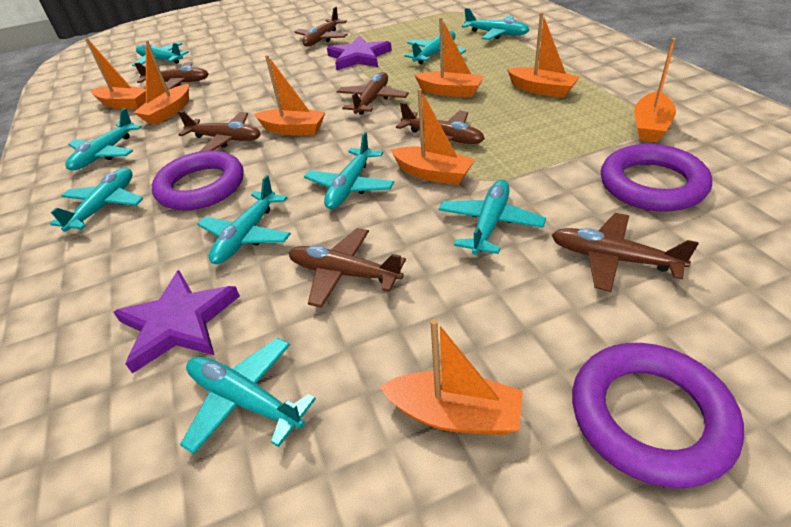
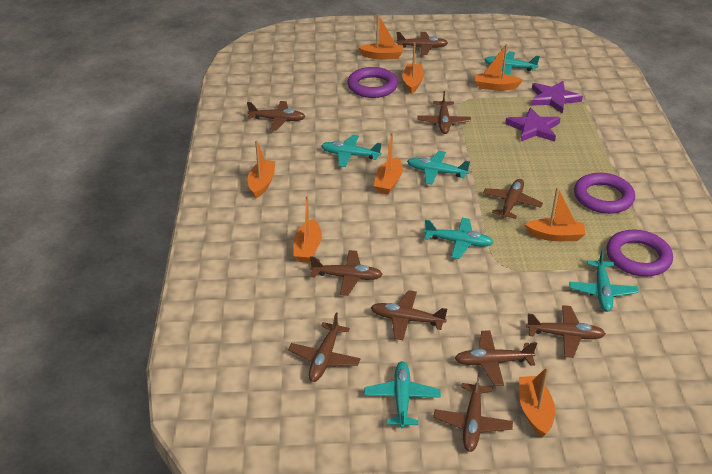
brown plane: [134,62,209,90] [178,111,261,152] [289,228,406,308] [295,7,348,47] [337,72,409,115] [396,102,485,144] [552,213,699,292] = 7 -> [247,101,306,130] [288,313,361,382] [310,250,383,296] [371,290,447,340] [396,32,448,55] [418,91,471,134] [434,372,513,452] [454,330,537,386] [483,179,543,219] [526,305,606,358] = 10
turquoise plane: [50,168,143,232] [65,108,142,171] [132,42,189,67] [180,338,316,454] [197,175,291,264] [304,132,394,209] [404,31,466,64] [438,180,546,255] [462,8,529,40] = 9 -> [321,135,381,167] [364,361,441,429] [407,151,470,185] [424,218,494,259] [485,51,540,75] [569,249,639,312] = 6

